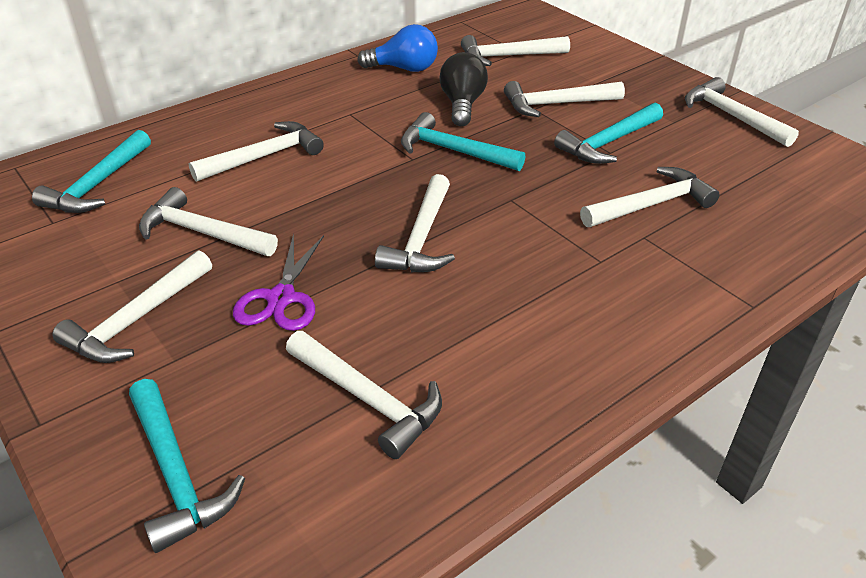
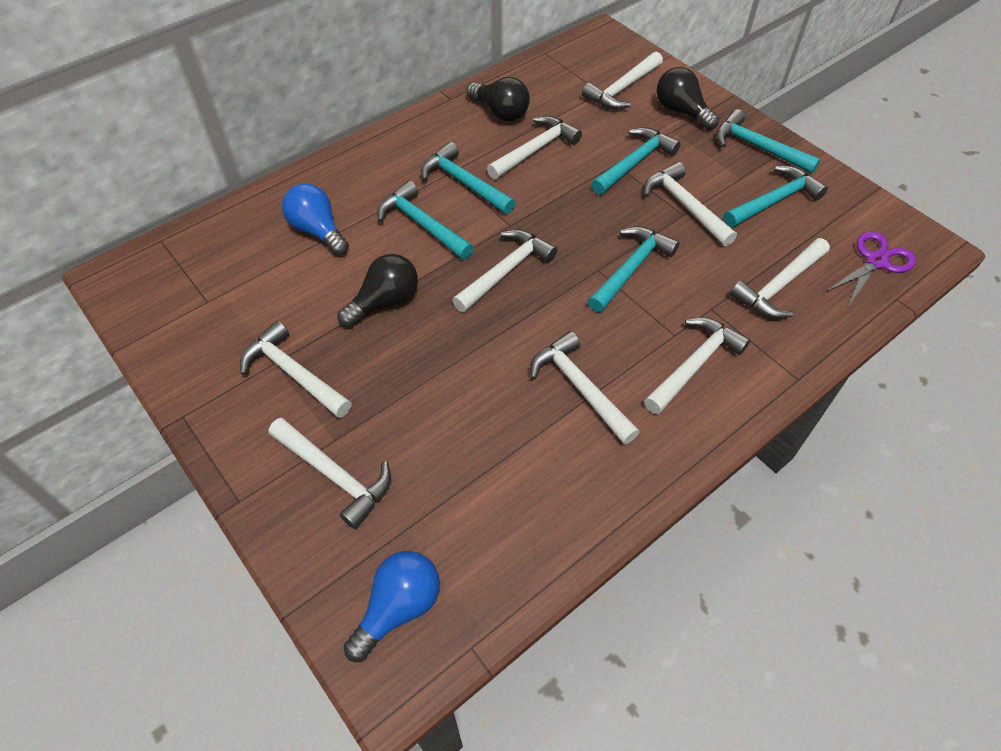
black light bulb: [439,52,488,126] = 1 -> [338,254,418,328] [467,77,530,122] [656,67,719,130] = 3
blue light bulb: [357,24,438,72] = 1 -> [282,183,349,256] [343,551,440,662] = 2
turquoise hammer: [32,130,151,213] [129,379,245,553] [401,112,525,171] [554,103,663,164] = 4 -> [377,180,474,260] [421,142,516,214] [588,226,679,313] [591,127,681,195] [716,109,821,174] [724,166,828,228] = 6

